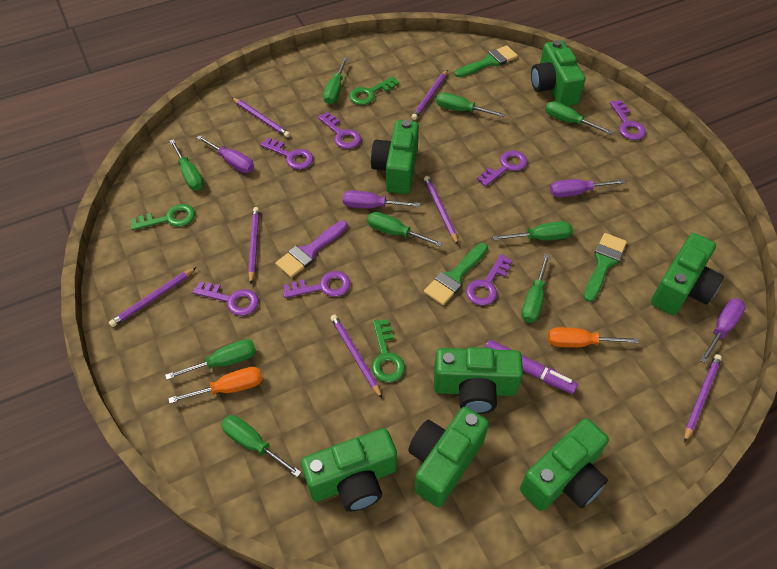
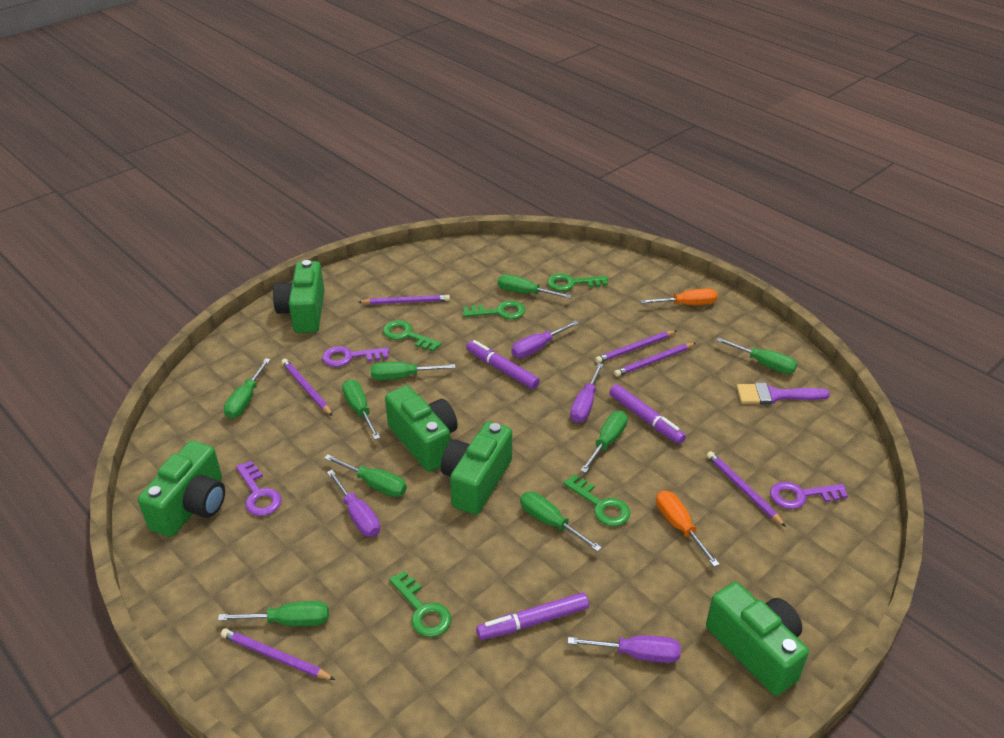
green brush: [424,243,488,305] [455,45,518,77] [584,233,627,302] = 3 -> none = 0
green camera: [301,428,397,512] [371,120,419,194] [408,407,489,507] [434,347,523,414] [520,418,609,511] [531,40,585,106] [651,233,724,315] = 7 -> [138,440,225,537] [273,260,325,333] [385,385,458,472] [441,421,512,515] [706,582,809,696] = 5
green key: [131,204,195,230] [349,76,399,105] [372,319,405,382] = 3 -> [383,320,442,352] [389,571,451,637] [462,301,525,319] [547,274,608,291] [563,475,630,526] = 5
purple key: [193,282,259,316] [260,137,313,169] [283,271,351,298] [318,112,361,149] [466,254,513,305] [477,150,527,187] [610,100,646,140] = 7 -> [236,461,282,516] [322,346,389,367] [770,481,848,509] = 3
purple marker: [485,340,578,394] = 1 -> [466,340,540,389] [476,592,589,640] [609,384,686,444] = 3
purple pencil: [109,267,197,327] [232,97,290,138] [248,207,259,284] [330,315,382,398] [411,70,447,120] [424,176,458,244] [684,354,722,443] = 7 -> [221,628,335,680] [281,359,333,416] [359,295,450,304] [595,330,677,363] [614,343,695,377] [707,451,786,527] = 6

